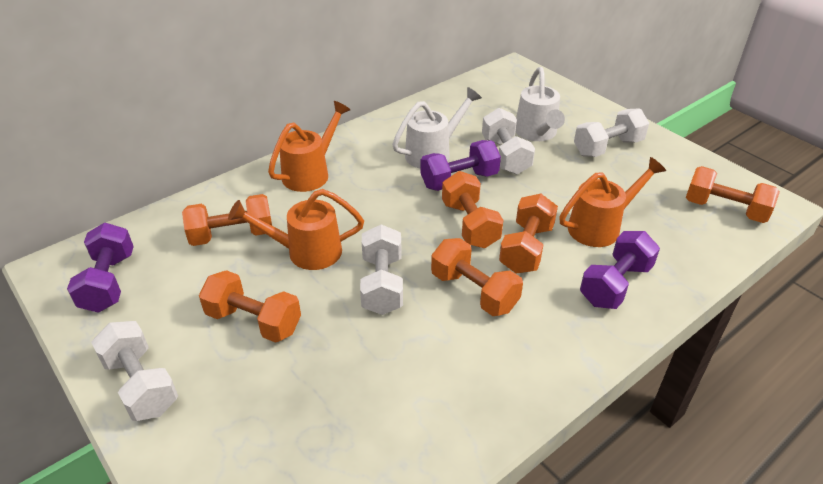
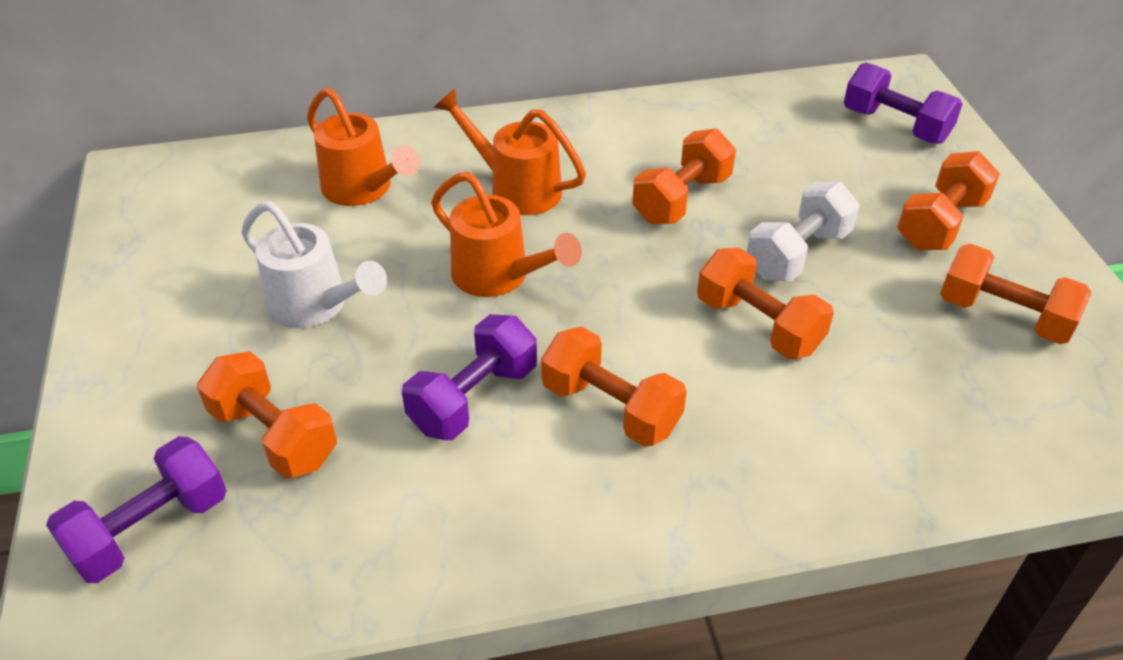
white dumbbell: [91,321,178,421] [360,224,403,315] [482,108,535,175] [574,108,649,157] = 4 -> [747,182,860,282] = 1
white watering can: [392,87,482,169] [516,67,565,141] = 2 -> [242,201,387,328] = 1

